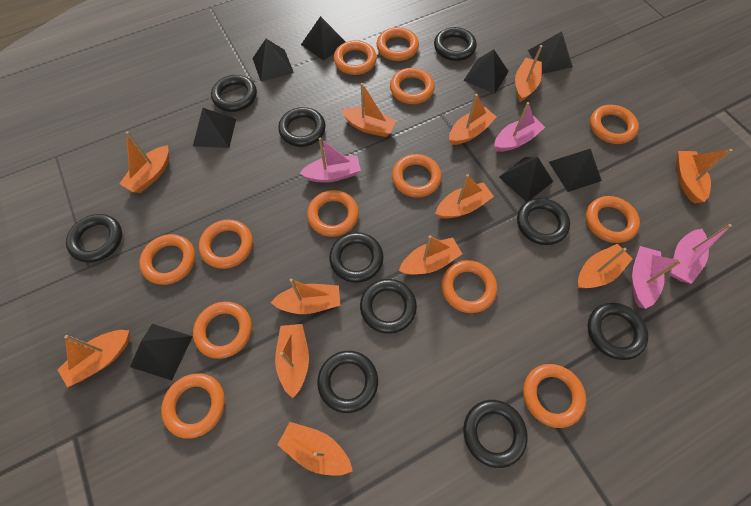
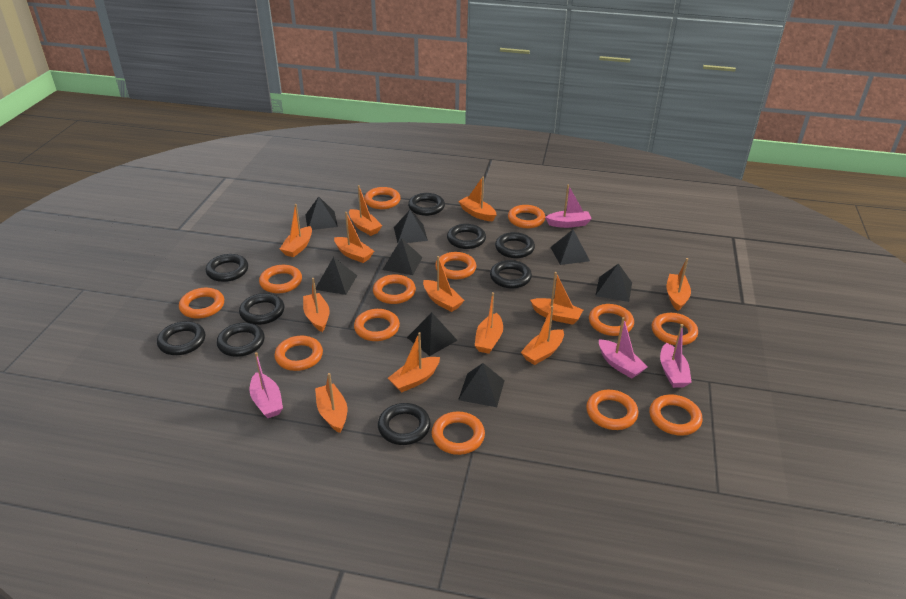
black ring: [66,214,122,263] [211,75,257,112] [278,107,326,147] [317,351,378,413] [329,232,384,283] [360,279,417,334] [434,27,477,61] [463,400,528,468] [517,198,570,245] [588,303,648,360] = 10 -> [157,321,205,355] [206,254,248,282] [217,323,265,357] [239,293,284,325] [378,403,431,445] [408,193,445,216] [447,224,486,249] [490,260,532,288] [495,232,535,258] = 9

